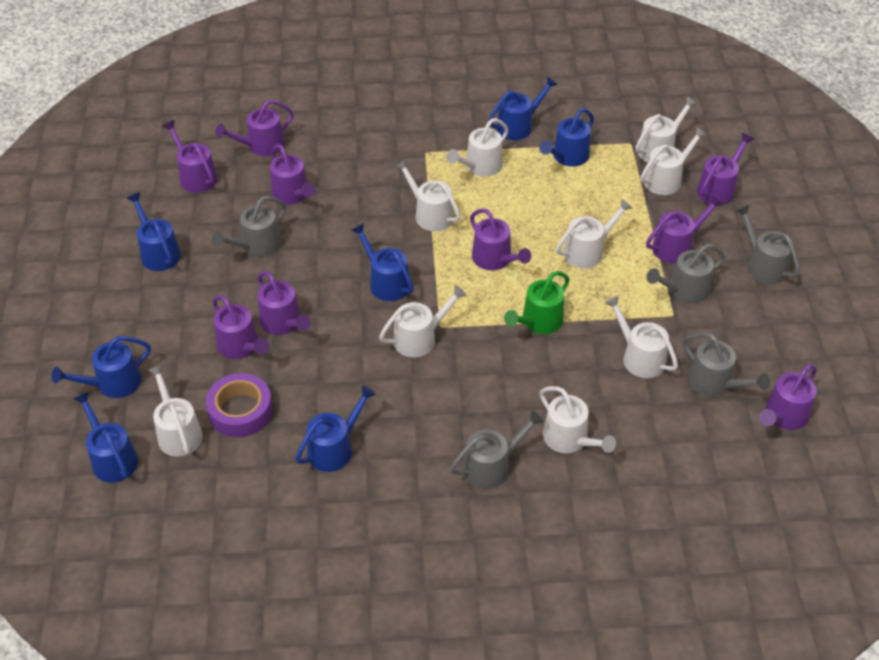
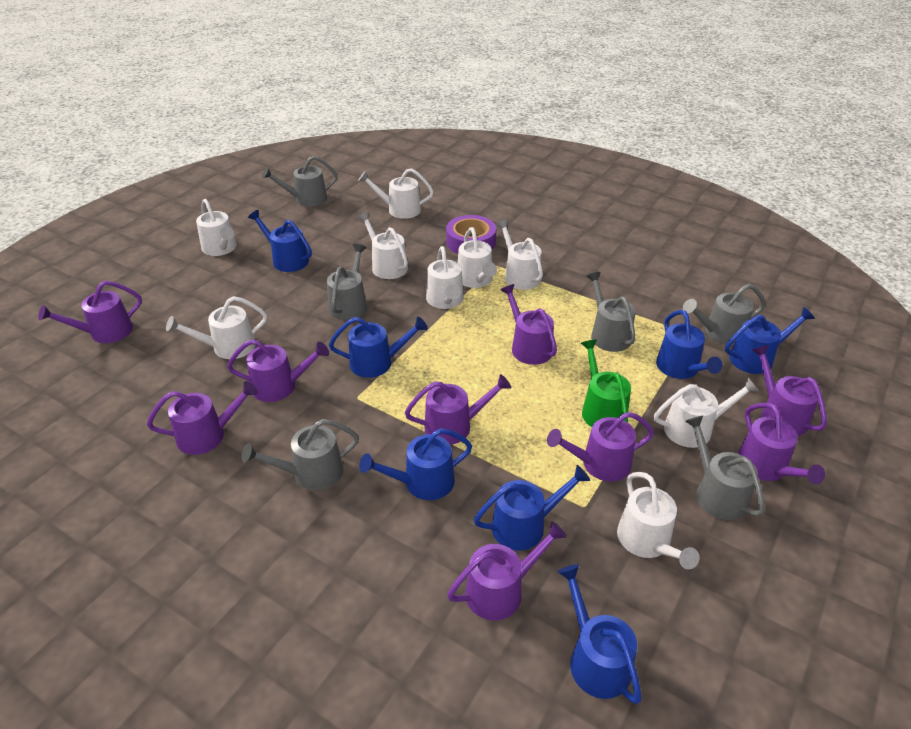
grey watering can: [212,196,286,257] [450,410,544,489] [646,244,725,303] [683,333,770,397] [735,205,800,284] = 5 -> [241,419,359,490] [262,156,338,207] [327,244,367,320] [586,272,635,352] [683,284,765,345] [685,415,765,520] = 6

